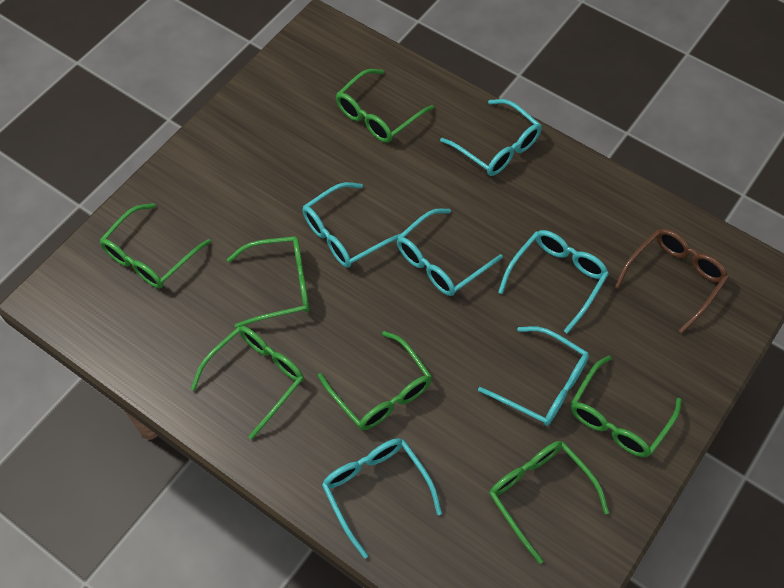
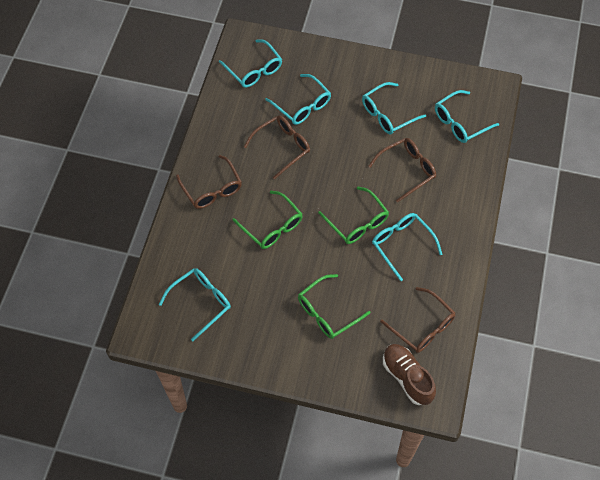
brown glasses: [614,229,729,334] = 1 -> [176,155,242,209] [244,115,310,179] [368,138,436,203] [380,287,456,353] = 4
brown shoe: none = 0 -> [383,344,436,405] = 1
green glasses: [99,203,211,288] [191,326,304,439] [227,236,310,328] [318,331,432,430] [336,69,434,143] [489,441,609,564] [571,356,681,457] = 7 -> [233,191,303,249] [298,274,370,339] [318,187,389,244] = 3

